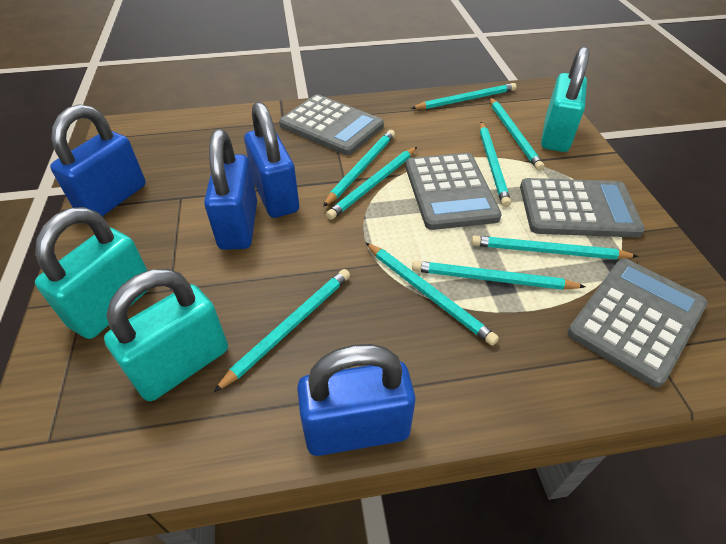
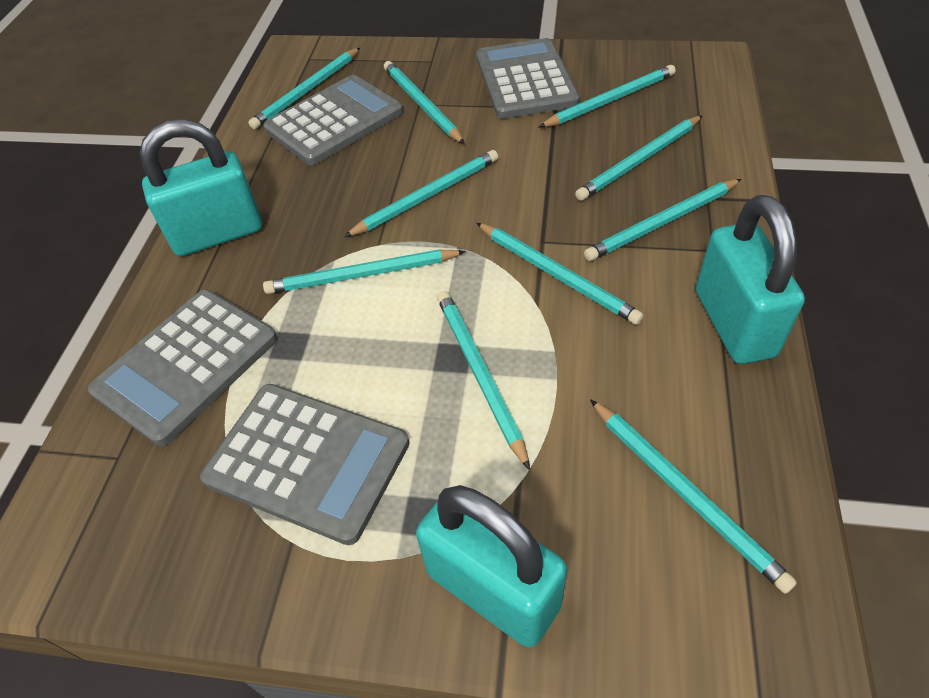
blue padlock: [50,104,146,216] [204,129,257,250] [244,102,299,218] [297,344,415,456] = 4 -> none = 0
turquoise pencil: [214,269,350,392] [323,130,395,207] [326,147,417,220] [366,243,499,346] [411,83,517,109] [412,261,586,290] [471,236,639,260] [480,122,511,207] [490,97,545,171] = 9 -> [248,48,360,129] [263,249,466,294] [344,150,498,237] [384,61,465,144] [437,291,530,470] [476,223,644,325] [539,65,676,127] [575,115,703,201] [584,179,741,261] [590,399,797,594] = 10

